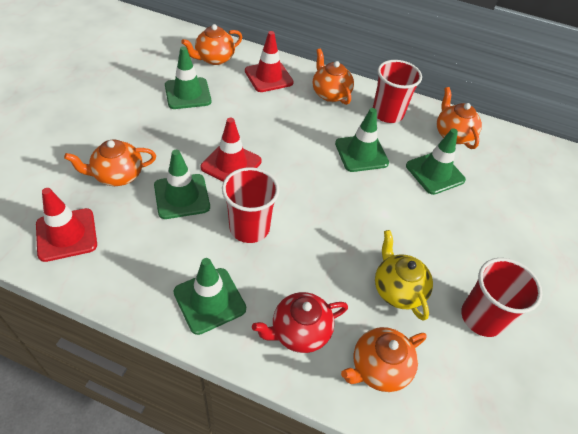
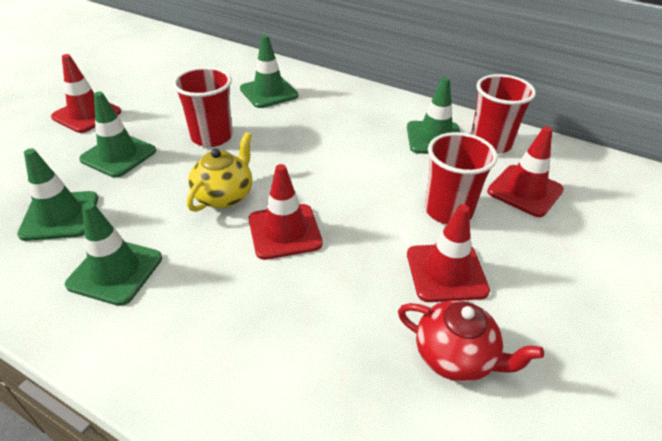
orange teapot: [64,140,156,186] [181,24,242,65] [313,49,354,105] [341,327,427,392] [437,87,482,149] = 5 -> none = 0
red traffic cone: [36,188,97,262] [201,118,262,182] [245,31,294,92] = 3 -> [51,54,121,133] [249,164,323,260] [407,204,490,302] [487,126,564,217] = 4

